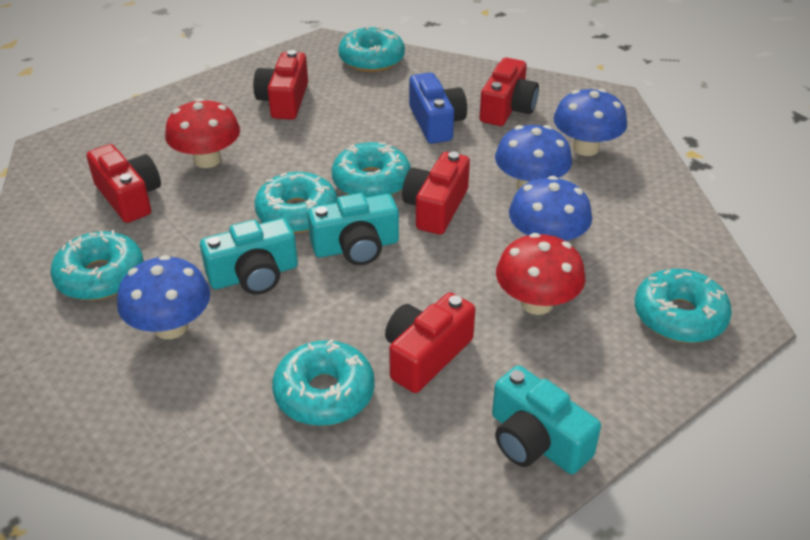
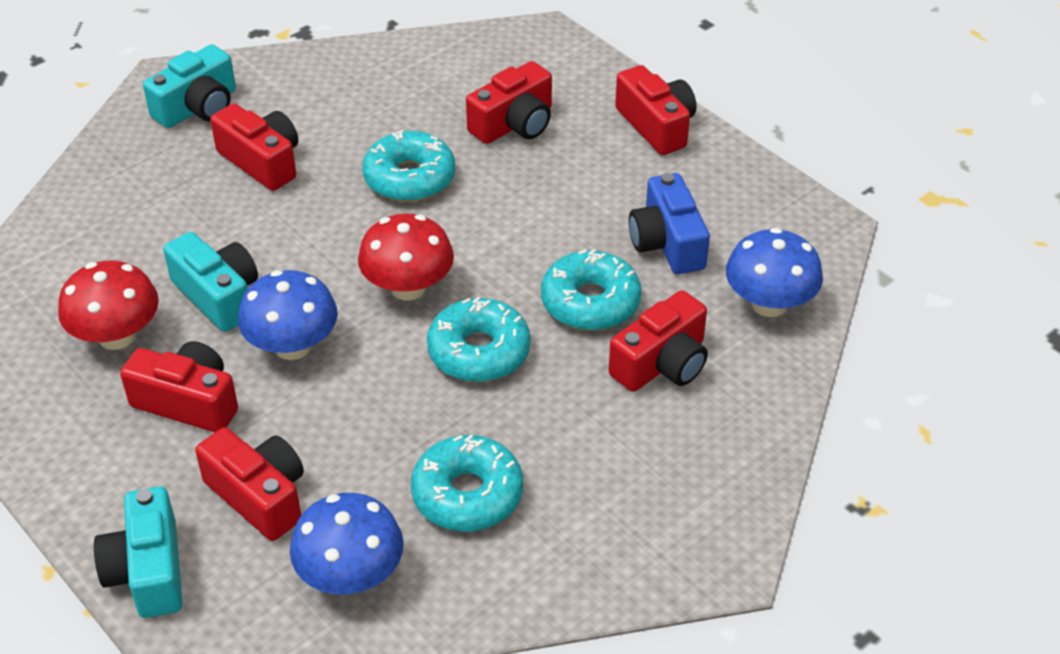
blue mushroom: [117,255,210,339] [495,125,572,190] [509,176,592,241] [554,89,627,156] = 4 -> [238,270,338,360] [290,493,404,594] [726,228,823,317] = 3
red camera: [87,144,161,223] [253,50,308,120] [385,292,475,393] [402,152,470,235] [480,58,539,126] = 5 -> [120,341,238,432] [195,427,304,541] [210,104,298,191] [466,61,552,144] [608,290,708,392] [615,65,696,155] = 6
turquoise donut: [50,230,144,301] [255,172,337,233] [272,339,375,426] [332,142,411,198] [338,26,405,72] [635,269,732,343] = 6 -> [362,130,455,202] [411,435,523,531] [427,297,531,382] [541,249,641,331] = 4

